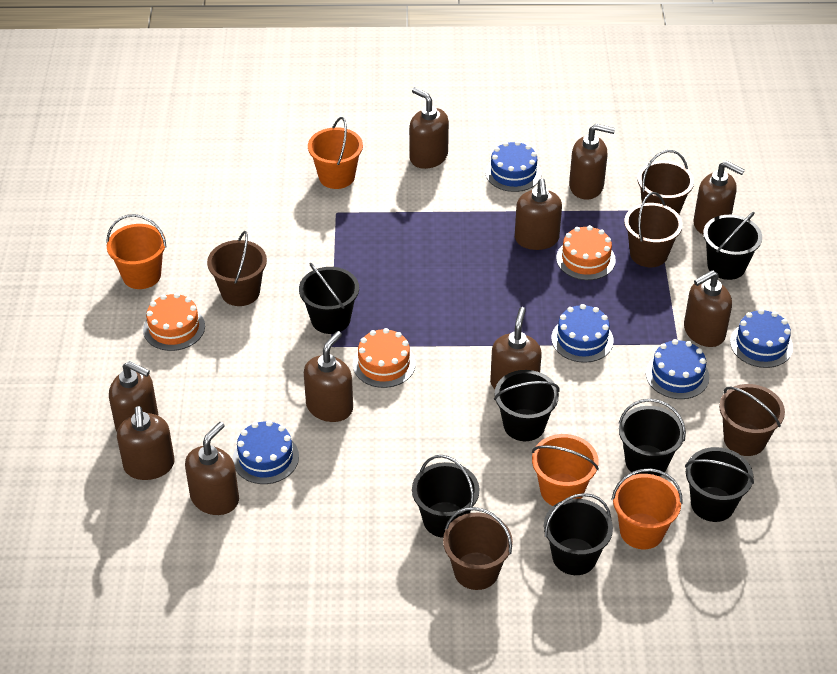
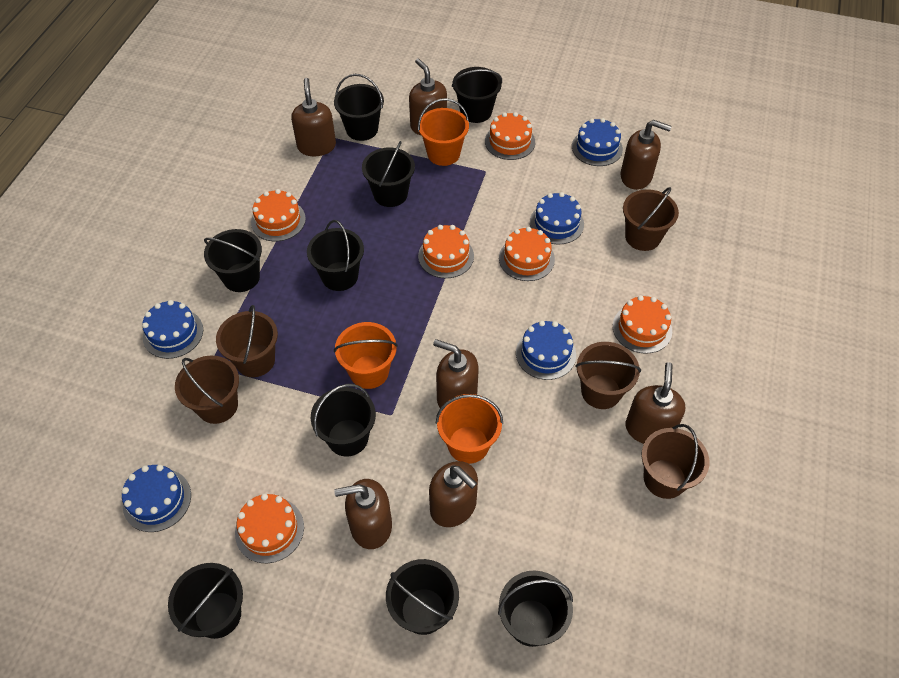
black bucket: [299,263,359,334] [412,455,479,538] [494,370,559,441] [544,493,613,575] [619,399,686,476] [685,447,754,522] [703,212,762,280] = 7 -> [168,563,243,639] [204,229,262,292] [307,220,364,291] [311,384,376,457] [334,74,384,141] [362,141,415,207] [386,559,459,635] [452,67,502,123] [498,570,573,647] = 9
brown soap dispenser: [109,361,158,431] [117,406,175,480] [185,422,239,515] [304,331,353,422] [409,87,449,169] [490,307,542,389] [515,178,562,250] [569,124,615,200] [684,270,732,347] [693,161,745,234] = 10 -> [291,78,336,157] [334,479,392,549] [409,58,447,135] [429,461,478,527] [433,339,479,408] [620,120,672,190] [625,362,685,444] = 7
orange bucket: [106,214,167,289] [308,117,363,189] [532,434,599,506] [612,468,683,549] = 4 -> [334,322,398,389] [418,98,469,166] [436,394,503,464] = 3
orange cake: [143,293,205,351] [353,328,416,388] [556,225,616,280] = 3 -> [235,493,304,563] [251,189,306,241] [418,225,474,278] [485,112,535,160] [499,227,555,281] [613,295,672,354] = 6

